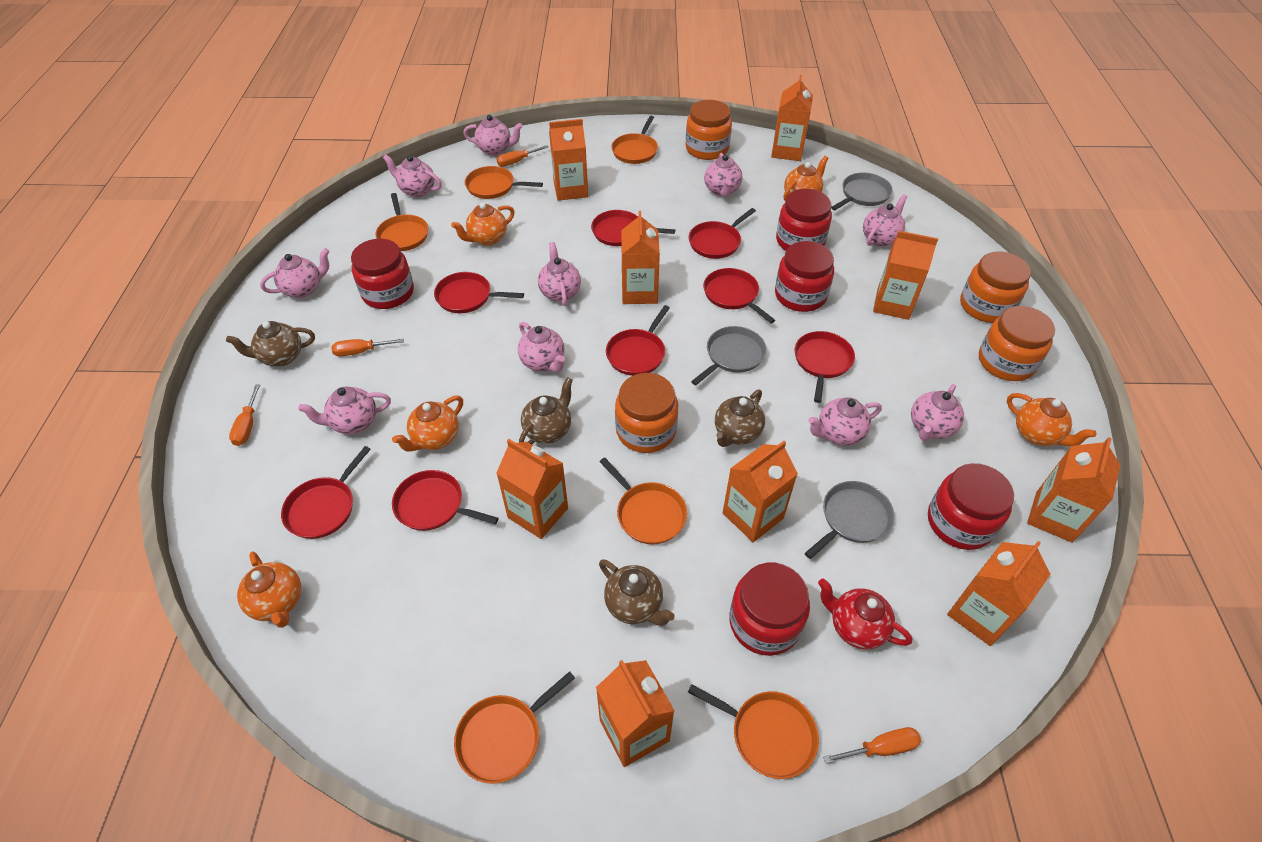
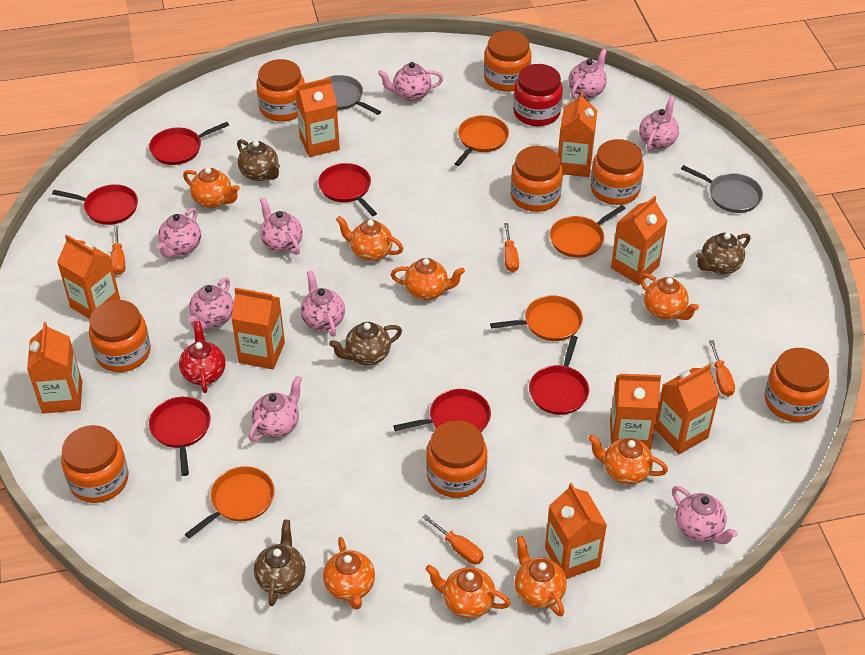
grey pan: [691,326,767,385] [805,481,894,559] [831,173,893,210] = 3 -> [324,75,381,115] [681,165,763,213] = 2
orange jar: [615,373,678,453] [686,100,732,160] [960,251,1031,323] [979,306,1055,381] = 4 -> [61,425,128,503] [89,300,151,372] [256,59,304,122] [426,420,487,498] [484,31,531,92] [510,146,563,212] [590,139,644,205] [765,348,830,422] = 8
orange pan: [376,193,428,251] [454,671,575,784] [465,166,543,199] [599,458,687,545] [611,116,658,164] [688,684,819,779] = 6 -> [185,466,275,538] [454,115,509,166] [490,295,583,341] [550,205,626,258] = 4
orange teapot: [237,551,301,628] [392,396,463,452] [451,202,515,246] [784,156,829,201] [1007,393,1096,446] = 5 -> [183,167,240,208] [323,537,375,610] [336,216,403,261] [391,258,465,300] [425,565,511,619] [515,536,567,617] [588,435,668,485] [640,273,699,320] = 8
pink teapot: [260,248,330,298] [298,386,391,434] [383,154,442,197] [463,115,523,156] [518,322,565,372] [538,242,581,306] [704,153,742,197] [808,397,882,446] [863,194,907,247] [911,384,964,441] = 10 -> [157,208,201,258] [188,277,234,330] [248,376,302,441] [260,198,303,255] [300,270,345,336] [378,62,443,102] [568,49,607,99] [639,96,679,152] [672,486,738,544] = 9
red jar: [351,239,414,309] [729,563,810,656] [775,241,834,312] [776,189,832,251] [928,463,1014,550] = 5 -> [513,64,563,126] = 1
red pan: [281,446,371,539] [392,470,499,531] [434,272,524,313] [591,210,675,246] [606,305,670,376] [689,208,756,259] [703,268,775,323] [795,331,855,403] = 8 -> [52,184,138,225] [149,122,229,165] [149,397,211,476] [318,163,377,216] [393,389,491,432] [529,336,589,415] = 6

